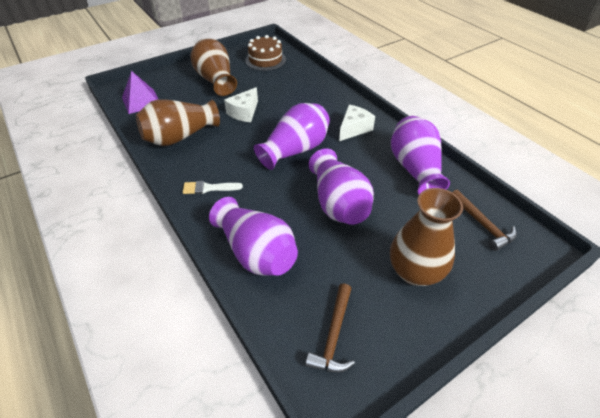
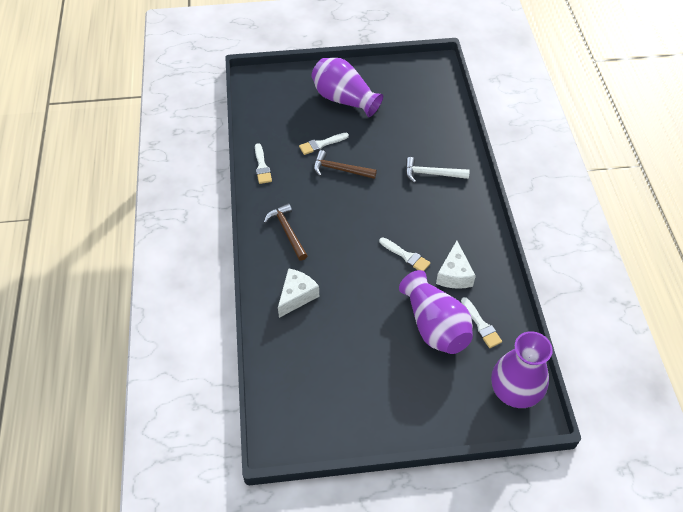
brown cake: [245,35,286,71] = 1 -> none = 0
brown vase: [136,99,220,146] [190,39,237,96] [390,188,463,286] = 3 -> none = 0
purple pyramid: [122,71,159,114] = 1 -> none = 0
purple vase: [209,197,298,276] [254,103,330,170] [309,149,374,225] [391,116,450,194] = 4 -> [311,58,383,117] [399,270,473,354] [491,331,553,408] = 3
white brush: [183,181,243,194] = 1 -> [255,143,272,184] [299,133,349,155] [379,237,431,271] [461,297,502,348] = 4
white hammer: none = 0 -> [405,157,470,183] = 1

